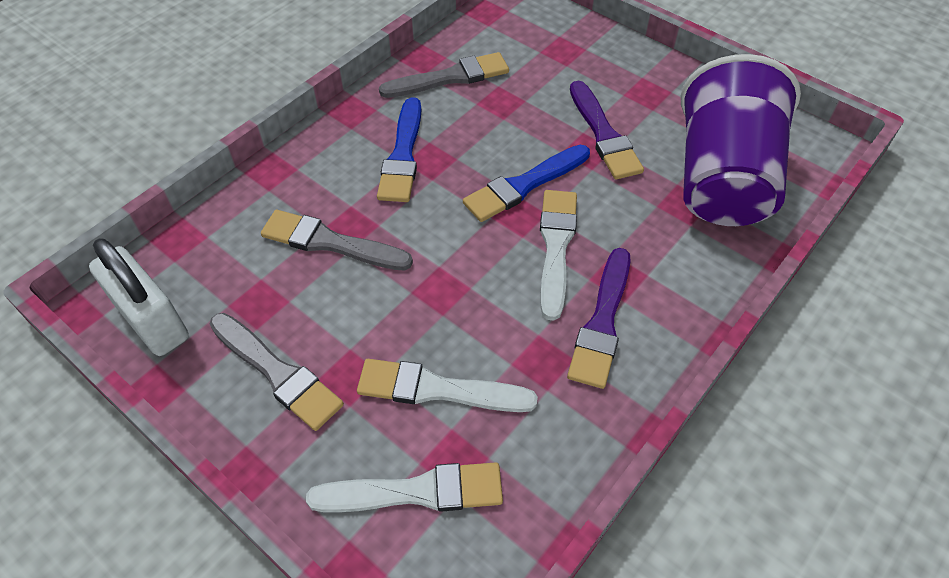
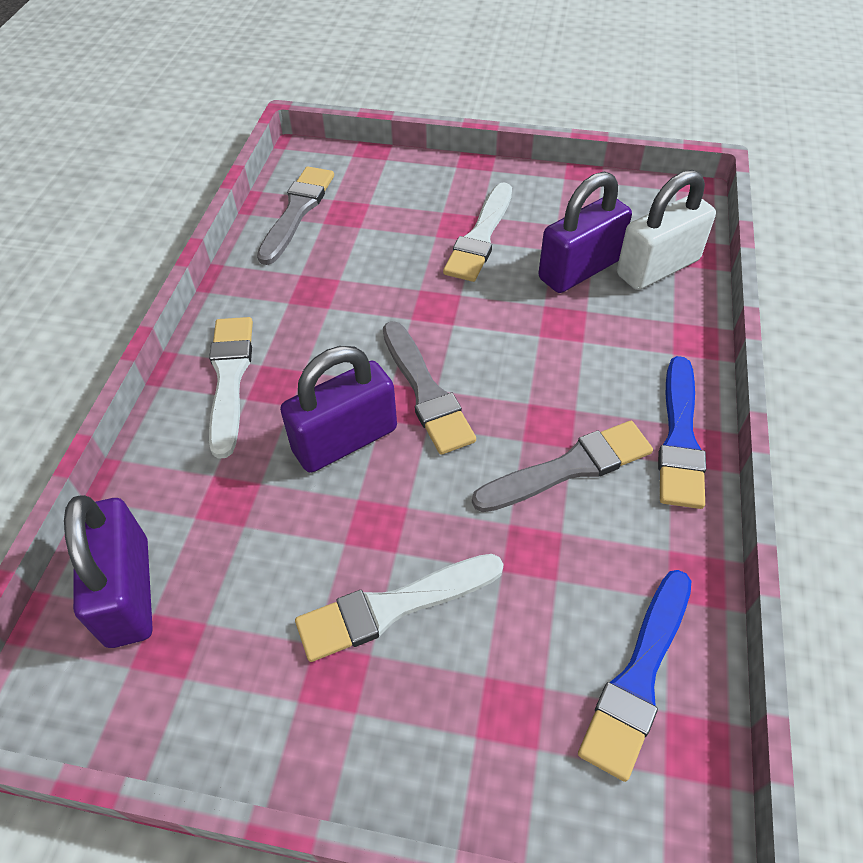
purple brush: [567,248,631,389] [570,81,644,179] = 2 -> none = 0
purple cup: [681,54,801,226] = 1 -> none = 0
purple padlock: none = 0 -> [64,495,153,648] [280,346,397,473] [538,171,632,293] = 3

